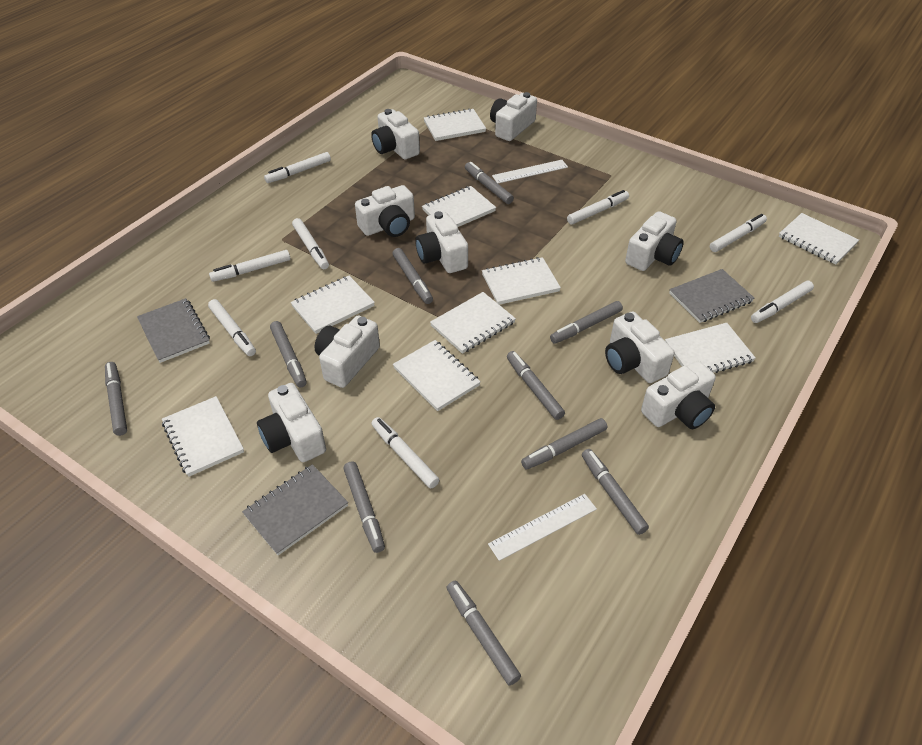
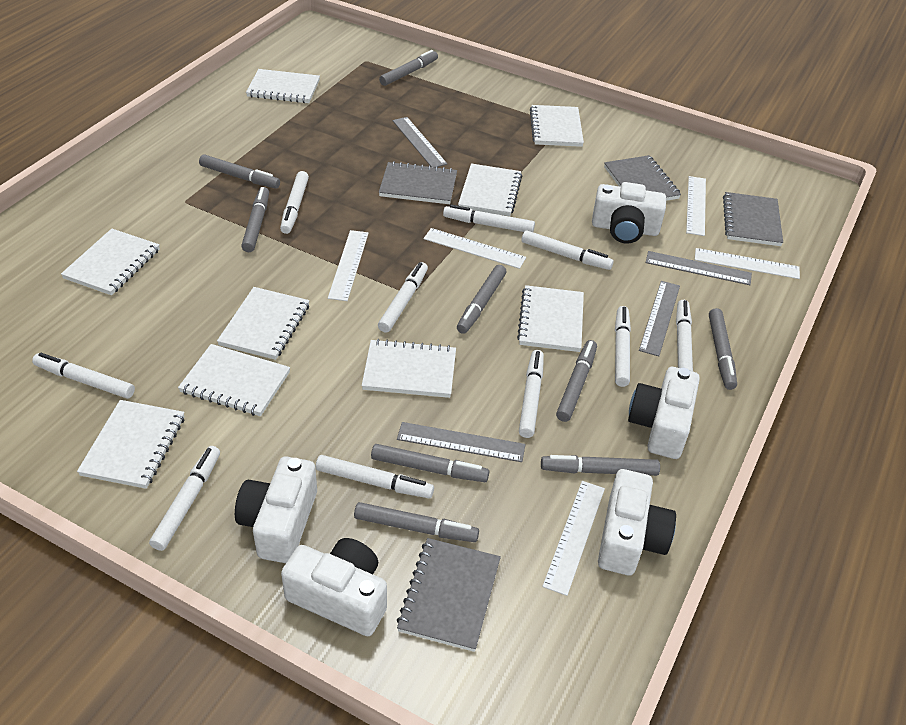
grey marker: [105,362,127,436] [270,321,307,387] [343,461,385,553] [392,248,433,304] [446,581,521,685] [465,162,514,204] [507,351,565,420] [521,418,607,470] [550,301,623,344] [582,449,649,535] = 10 -> [199,155,280,189] [241,187,269,252] [354,502,479,542] [371,444,489,482] [379,50,438,86] [457,265,506,334] [541,455,660,476] [556,340,597,422] [709,308,737,390] = 9
grey notebook: [137,298,210,363] [242,464,348,555] [669,269,754,323] = 3 -> [379,161,457,204] [397,538,501,652] [604,155,681,201] [723,192,783,246] = 4
grey ruler: none = 0 -> [393,117,447,168] [397,422,526,462] [639,281,680,356] [646,251,752,285] = 4
white camera: [257,383,326,462] [315,316,380,388] [355,185,415,237] [371,109,420,159] [415,211,468,273] [490,92,537,141] [605,311,675,383] [625,211,684,271] [641,361,716,429] = 9 -> [235,457,317,563] [281,538,387,636] [592,182,666,244] [598,469,676,575] [628,367,700,459] = 5
white marker: [208,299,256,356] [209,250,290,282] [264,152,331,183] [292,218,329,269] [372,417,439,488] [567,190,629,224] [710,214,767,252] [751,281,814,323] = 8 -> [32,353,135,399] [149,446,220,551] [280,171,309,234] [316,455,434,498] [378,262,428,333] [443,205,535,232] [519,350,544,438] [522,230,614,270] [615,306,631,387] [676,300,693,371] = 10
white ruler: [488,494,597,561] [492,160,568,184] = 2 -> [328,230,369,301] [424,228,526,269] [542,481,605,596] [686,176,706,236] [695,248,800,279] = 5

